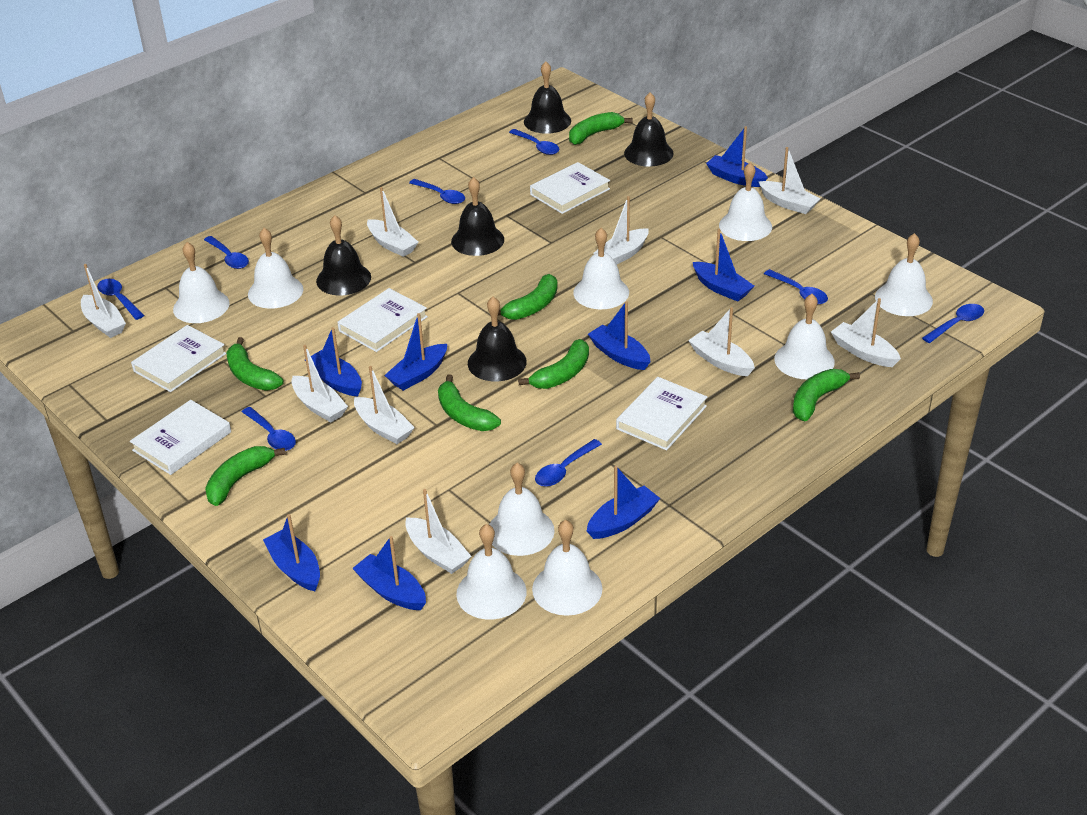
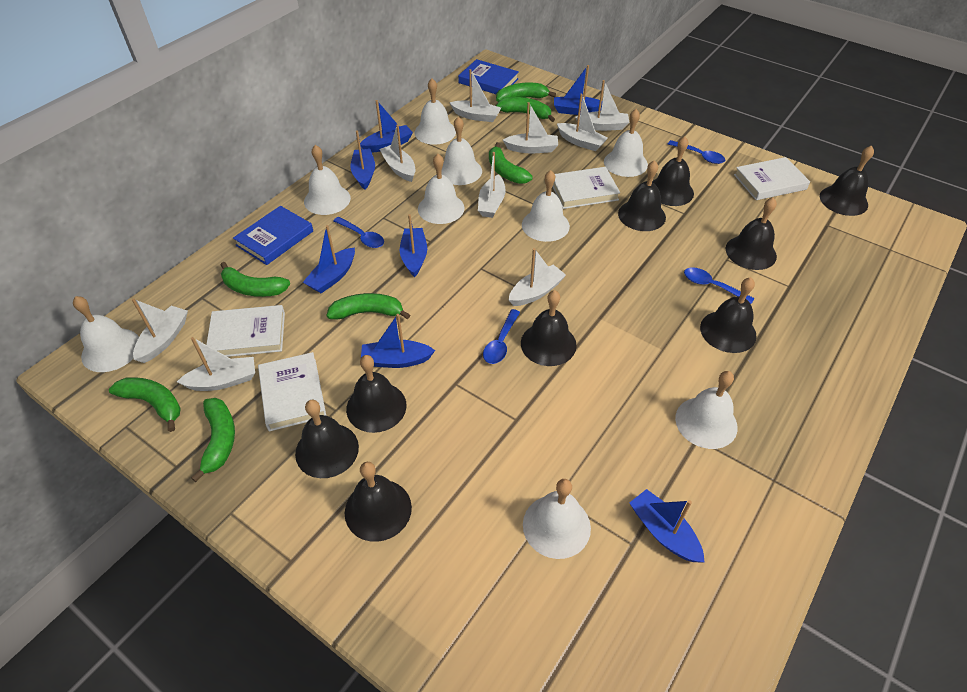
black bell: [316,215,371,296] [451,177,504,256] [468,297,527,382] [524,61,571,134] [624,92,673,167] = 5 -> [295,400,359,478] [345,462,412,542] [346,355,406,433] [521,290,577,366] [618,160,666,231] [652,137,694,206] [700,277,757,353] [726,197,777,270] [820,146,874,216] = 9
blue boat: [263,514,320,591] [305,327,362,396] [352,536,426,610] [384,313,447,391] [587,466,660,539] [588,301,651,370] [693,229,754,301] [706,126,768,187] = 8 -> [303,225,355,293] [350,130,375,190] [361,100,413,153] [361,314,435,368] [399,214,427,277] [554,65,602,115] [629,489,704,562] = 7
blue book: none = 0 -> [233,206,313,265] [458,59,519,94] = 2
blue spoon: [97,279,144,320] [204,236,249,269] [242,407,296,451] [409,179,465,204] [509,129,560,155] [535,439,602,487] [764,269,828,304] [922,304,984,343] = 8 -> [333,217,384,248] [483,309,520,364] [668,140,725,164] [684,267,754,304] = 4
white book: [130,400,231,475] [131,325,226,392] [337,288,428,352] [530,162,610,214] [616,377,707,450] = 5 -> [206,305,285,357] [258,352,326,431] [552,167,620,209] [734,157,810,200] = 4

